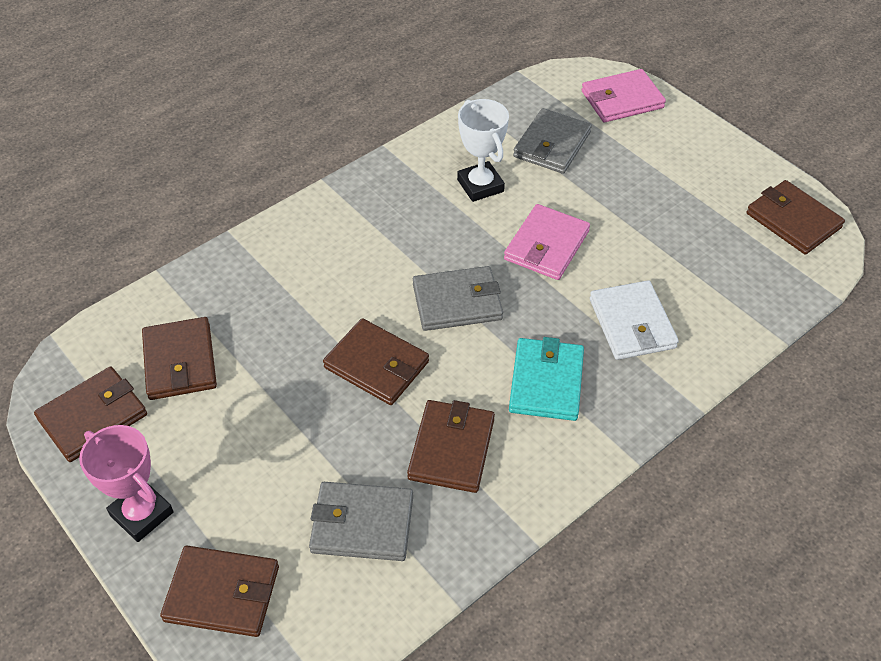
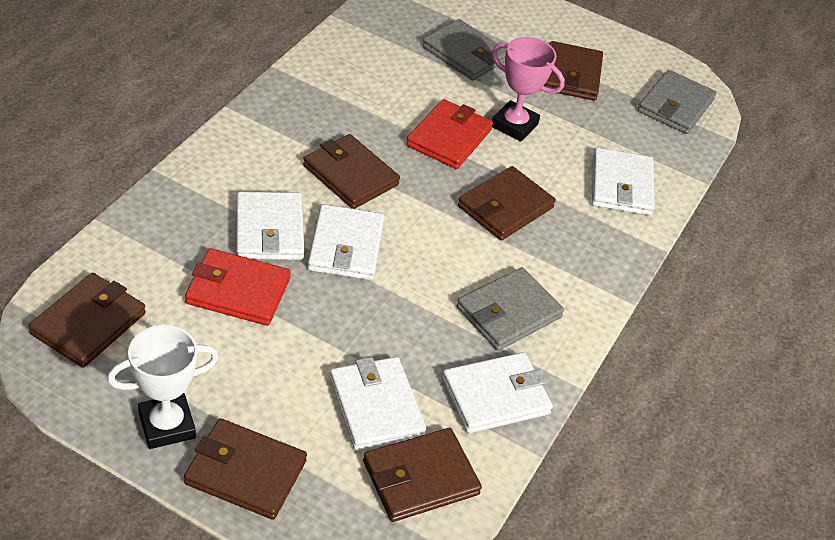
pink wallet: [504,204,590,280] [581,69,666,122] = 2 -> none = 0
red wallet: none = 0 -> [185,248,291,326] [406,99,493,169] = 2
turquoise wallet: [509,337,584,421] = 1 -> none = 0
white wallet: [590,280,679,360] = 1 -> [236,192,304,260] [308,204,384,280] [330,357,426,451] [442,352,553,433] [592,148,654,215] = 5

